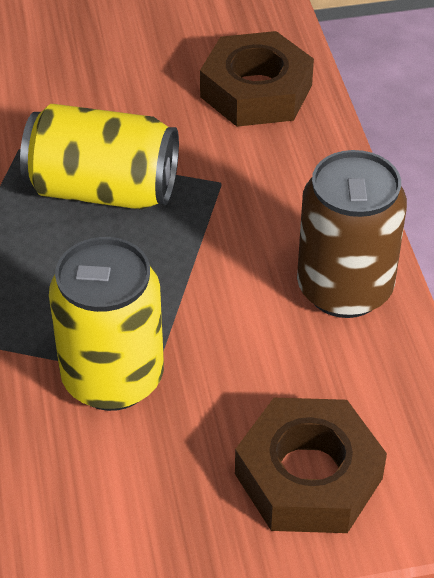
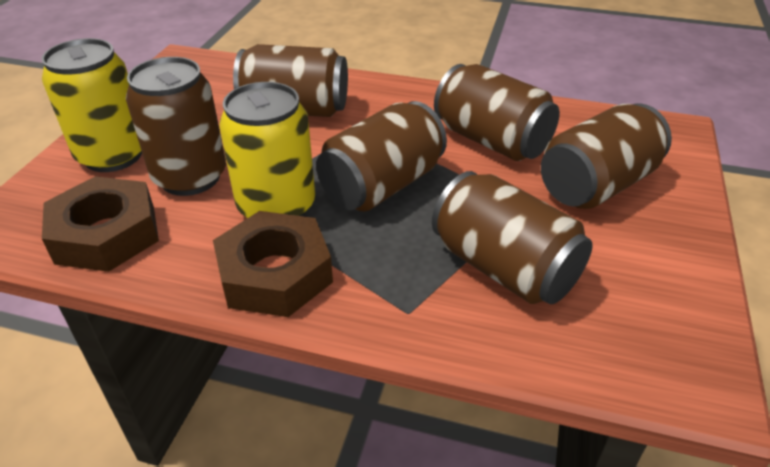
brown can: [297,150,407,318] = 1 -> [126,57,226,196] [233,44,348,117] [316,101,447,211] [432,171,593,304] [434,64,560,161] [541,104,672,209] = 6

